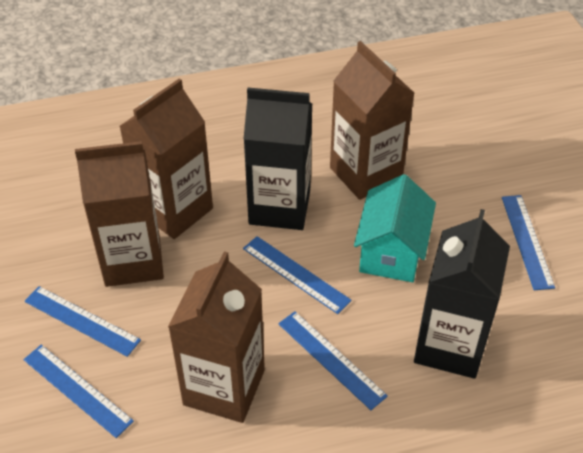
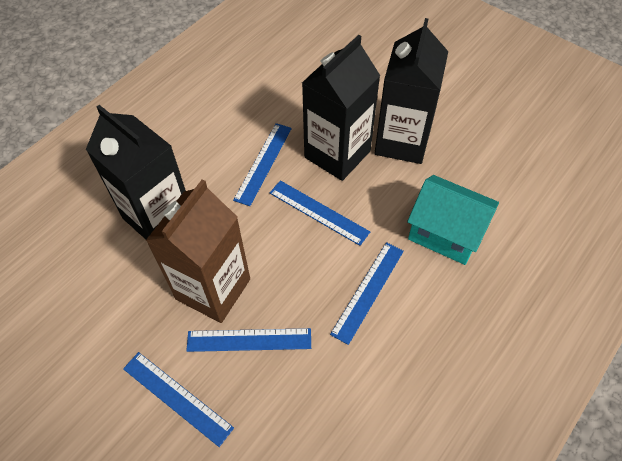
black carton: [243,87,312,230] [414,209,510,379] = 2 -> [86,105,186,239] [302,35,380,181] [375,18,448,164] = 3
brown carton: [75,141,164,287] [119,79,213,239] [168,251,265,423] [330,41,414,200] = 4 -> [146,179,250,323] = 1

